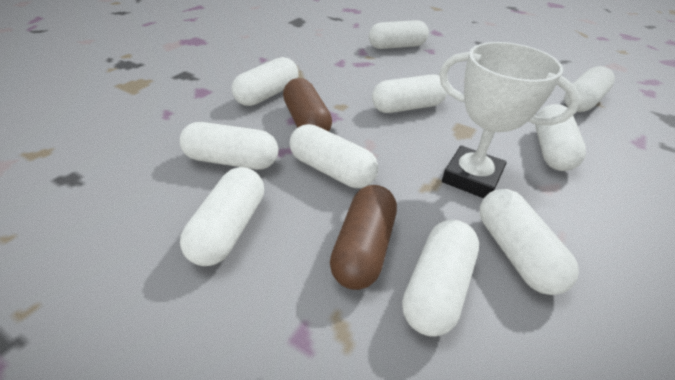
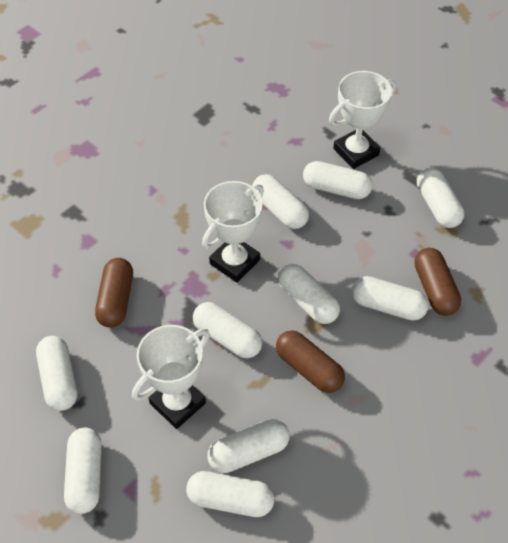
brown capsule: [283,78,332,131] [330,185,397,290] = 2 -> [95,258,133,328] [276,330,345,393] [414,248,461,316] = 3
white trophy: [439,42,580,198] = 1 -> [132,325,210,429] [202,181,264,283] [329,71,396,169] = 3

